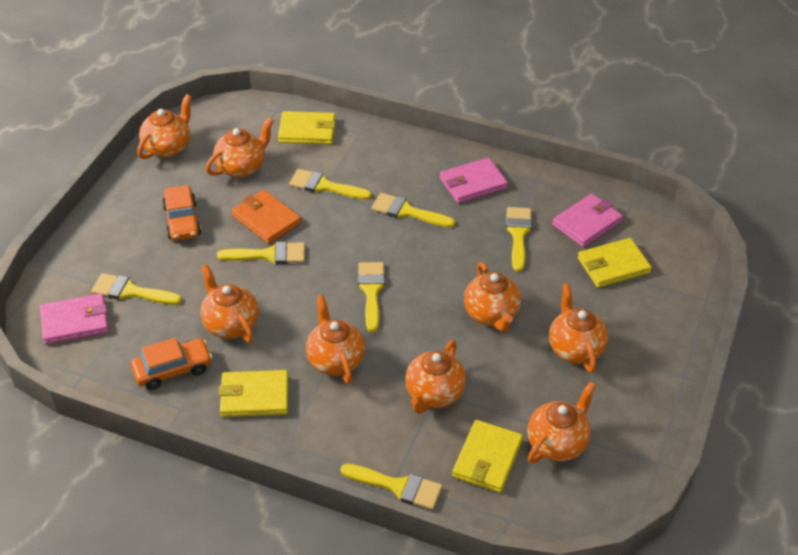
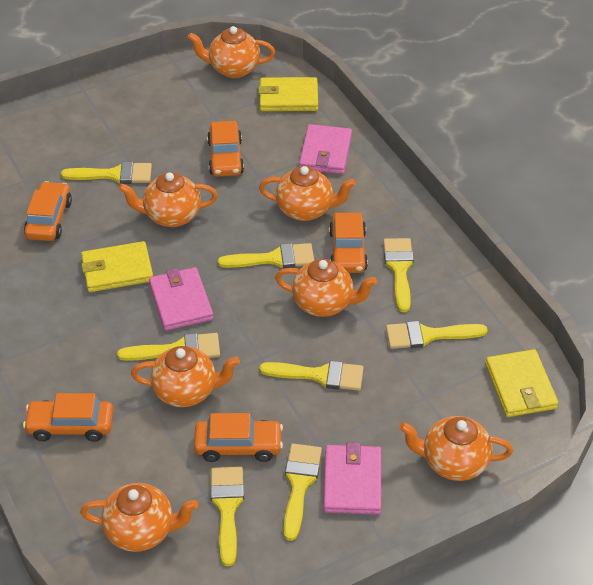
orange car: [131,338,212,390] [162,185,201,241] = 2 -> [23,393,113,442] [24,181,72,241] [194,413,283,462] [207,121,244,177] [329,213,368,273] = 5
orange teapot: [137,94,192,159] [200,264,259,343] [206,117,274,178] [306,295,365,384] [405,340,466,413] [464,262,521,332] [527,382,596,463] [549,283,608,373] = 8 -> [80,483,198,552] [118,172,218,227] [131,346,240,407] [188,26,275,78] [259,166,356,221] [275,259,377,317] [399,416,513,481] = 7
orange wallet: [231,190,301,244] = 1 -> none = 0
yellow brush: [91,273,182,305] [217,242,305,264] [289,169,372,200] [340,464,442,510] [358,262,385,332] [372,193,455,228] [506,207,532,272] = 7 -> [61,162,152,184] [117,333,220,361] [210,467,244,566] [218,243,314,268] [259,361,364,391] [283,444,322,541] [383,238,414,312] [386,321,488,349] = 8
yellow wallet: [219,370,288,417] [278,111,336,144] [452,420,523,493] [578,238,652,288] = 4 -> [81,241,153,292] [258,77,318,111] [485,349,558,417] = 3

